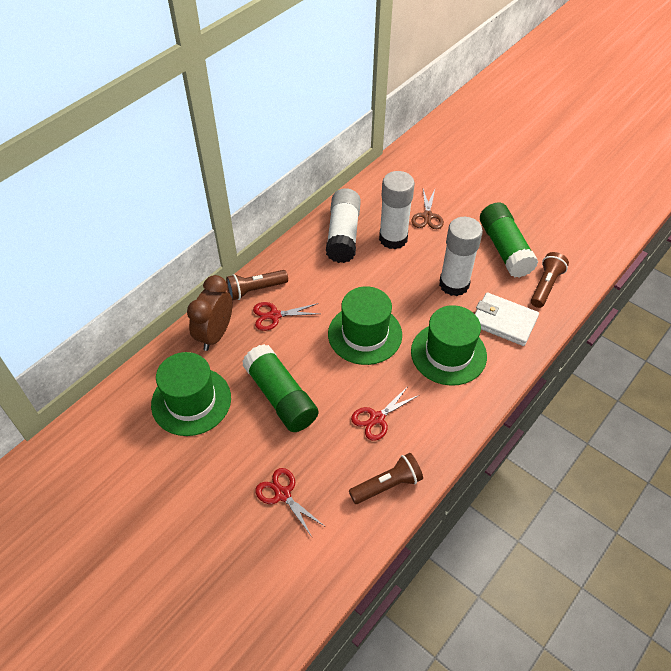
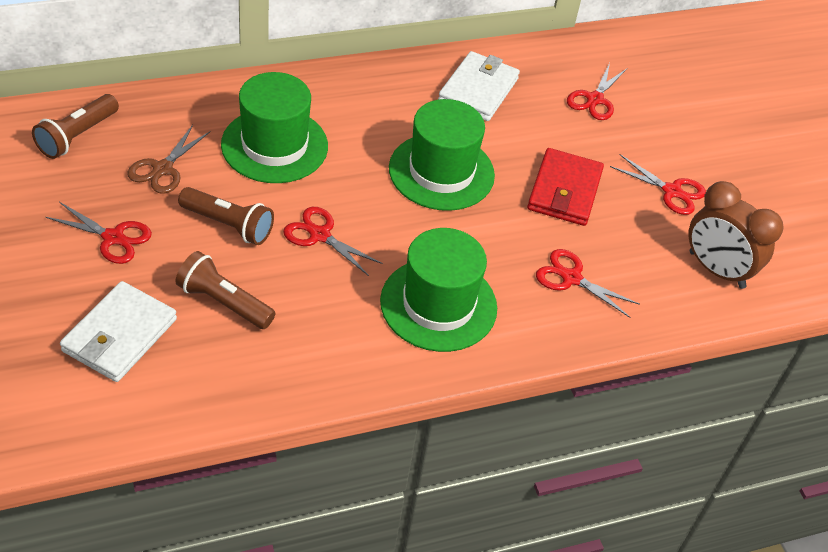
green glue stick: [242,344,318,432] [480,202,538,278] = 2 -> none = 0
red scissors: [253,302,320,331] [255,468,326,537] [351,385,419,441] = 3 -> [46,202,152,264] [283,207,383,276] [536,249,640,318] [567,63,627,120] [610,154,706,215] = 5
red wallet: none = 0 -> [527,148,604,226] = 1
white glue stick: [326,188,361,263] [379,171,415,249] [439,217,483,296] = 3 -> none = 0
white wallet: [475,292,539,346] = 1 -> [60,281,177,382] [438,51,520,121] = 2

